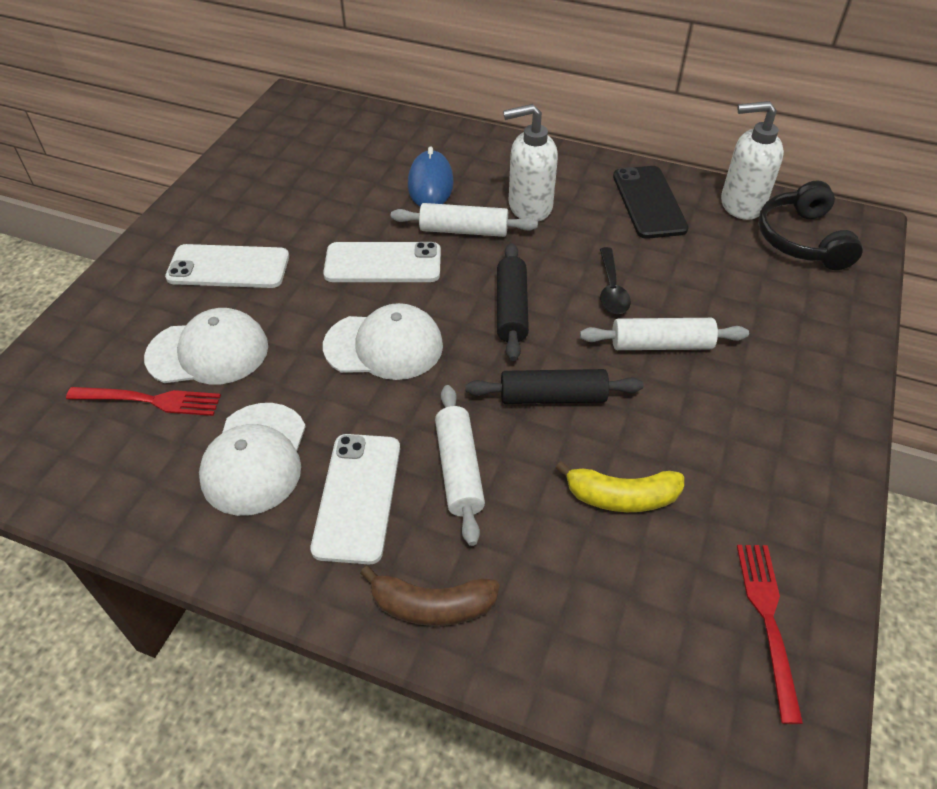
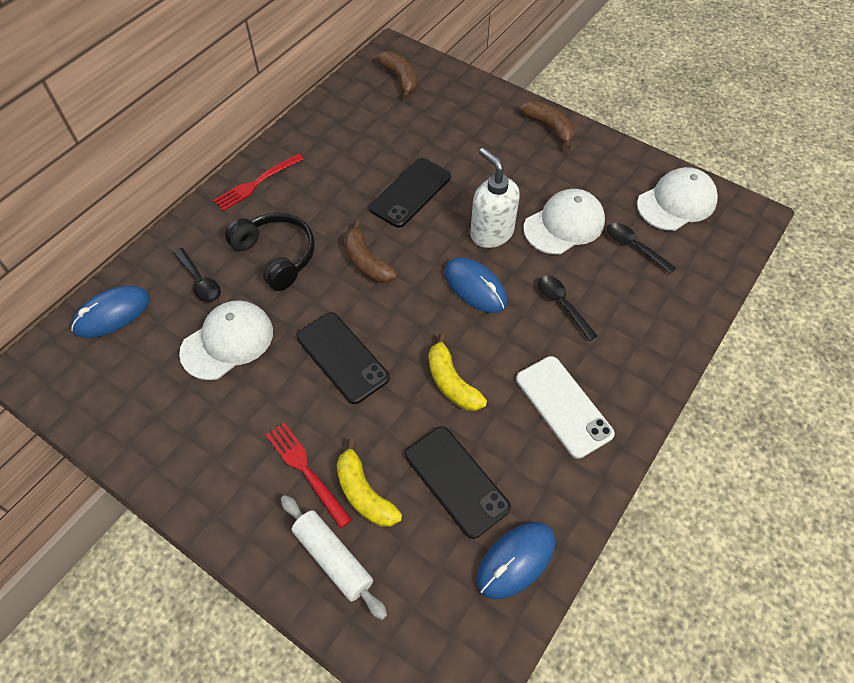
black phone: [613,166,689,239] = 1 -> [296,312,390,404] [369,158,451,228] [405,426,511,539] = 3
black rolling pin: [465,369,643,404] [497,243,529,361] = 2 -> none = 0
black spoon: [600,247,631,314] = 1 -> [174,248,221,302] [538,276,597,341] [607,223,676,275] = 3
blue mouse: [408,146,454,207] = 1 -> [71,286,150,338] [444,257,507,313] [476,522,555,599] = 3
brown banana: [360,566,500,626] = 1 -> [344,220,397,283] [376,51,417,99] [520,101,575,149] = 3
white phone: [165,244,289,288] [311,434,400,564] [323,242,441,282] = 3 -> [516,356,615,459] = 1
white rolling pin: [391,203,538,237] [435,385,485,546] [580,318,749,350] = 3 -> [281,495,387,620] = 1
white soap dispenser: [503,104,558,222] [721,101,784,220] = 2 -> [470,148,520,248] = 1
yellow banana: [556,461,684,512] = 1 -> [337,439,402,527] [429,333,487,411] = 2

